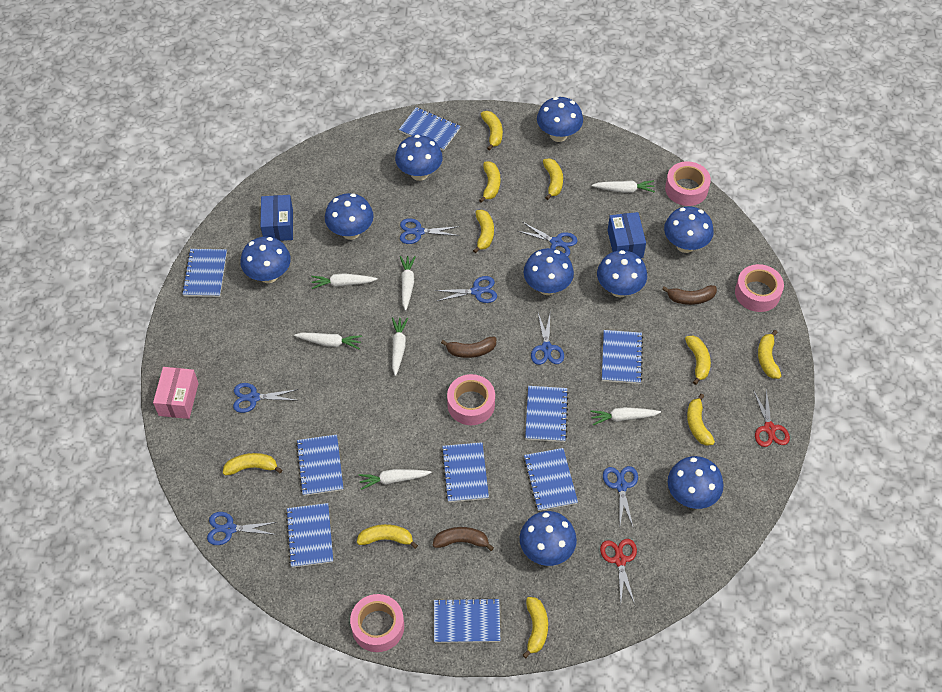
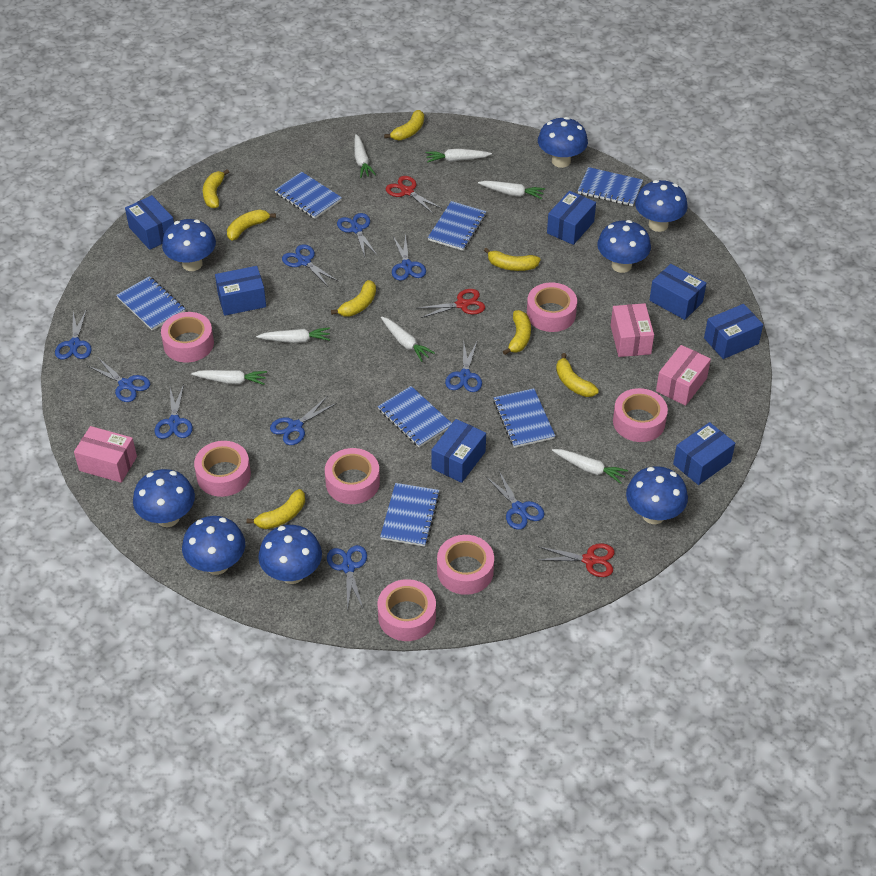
blue box: [261,195,293,241] [608,212,646,258] = 2 -> [125,195,174,250] [215,266,266,316] [431,419,486,483] [547,191,596,245] [650,264,706,320] [673,422,735,485] [704,304,763,359] = 7
blue mushroom: [241,237,291,283] [325,193,374,240] [395,135,443,181] [520,511,577,566] [523,248,574,295] [537,97,583,142] [597,250,647,297] [664,206,714,253] [668,456,723,509] = 9 -> [133,469,195,527] [162,219,216,271] [182,516,245,575] [258,525,322,584] [538,117,588,168] [597,220,651,273] [626,466,688,524] [635,180,688,232] = 8
blue notebook: [182,249,227,297] [286,503,333,568] [296,434,343,496] [399,107,461,151] [434,598,500,643] [441,442,489,502] [523,448,578,511] [525,386,569,442] [602,330,643,384] = 9 -> [116,276,185,331] [275,172,342,219] [378,386,452,447] [380,483,440,547] [428,201,486,251] [493,388,555,448] [578,167,643,206] = 7
blue scissors: [207,512,277,545] [233,383,298,413] [400,218,460,244] [434,276,497,303] [518,222,577,257] [531,313,564,365] [603,466,638,526] = 7 -> [55,309,92,360] [88,358,150,402] [155,384,193,439] [270,397,337,445] [282,244,338,286] [327,545,367,610] [337,213,378,257] [392,234,426,281] [445,342,482,392] [486,471,544,530] = 10
brown banana: [433,527,494,551] [441,337,496,358] [662,285,717,305] = 3 -> none = 0
pink box: [153,367,199,419] = 1 -> [74,426,137,483] [611,303,654,357] [656,345,711,406] = 3
pink tape: [350,594,404,652] [447,374,495,425] [665,161,711,206] [735,264,784,312] = 4 -> [161,312,214,362] [194,441,251,497] [325,448,380,504] [378,579,436,641] [437,535,494,595] [527,282,577,332] [613,388,668,442] = 7
red scissors: [600,539,637,604] [753,389,790,447] = 2 -> [386,176,441,214] [418,289,485,318] [537,543,615,577] = 3
yellow banana: [223,453,282,475] [357,524,418,549] [473,210,494,253] [479,161,500,203] [481,111,503,151] [523,597,548,658] [543,158,563,200] [685,336,711,385] [687,394,715,446] [758,330,781,379] = 10 -> [203,169,229,208] [227,209,276,241] [247,489,305,529] [331,280,376,317] [384,110,424,140] [484,247,541,271] [503,310,531,355] [556,353,599,397] = 8

